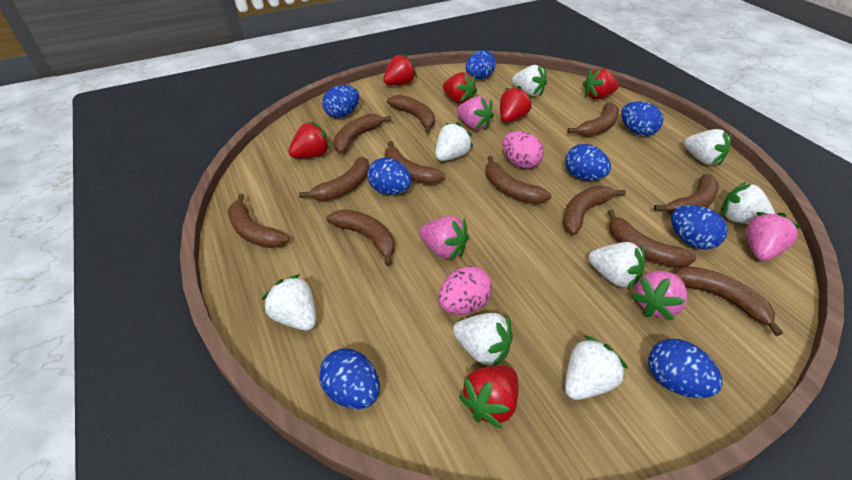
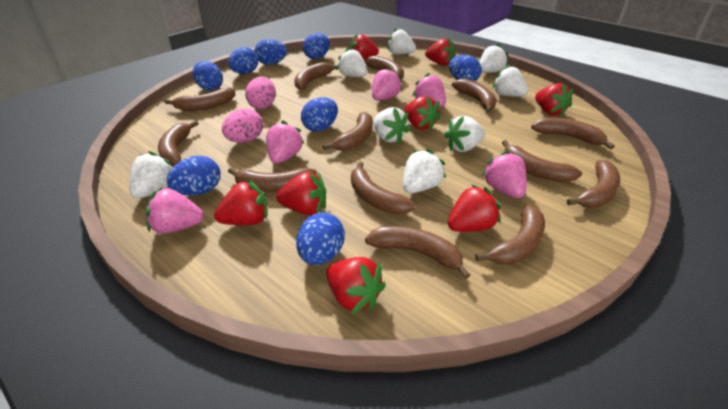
brown banana: [228,194,290,248] [299,156,369,201] [326,209,395,266] [334,114,392,153] [385,141,445,184] [387,95,435,133] [485,156,552,204] [563,186,626,235] [567,102,619,137] [608,209,696,268] [654,174,719,215] [674,266,783,336] = 12 -> [158,120,199,167] [164,87,235,111] [228,168,317,192] [294,62,337,90] [323,112,373,151] [351,162,416,214] [364,56,404,80] [365,226,470,279] [452,79,497,113] [475,205,545,265] [502,140,582,182] [531,117,615,149] [567,160,620,208] = 13
pink strawberry: [419,216,469,260] [457,96,494,130] [631,271,687,320] [746,212,801,261] = 4 -> [146,188,204,234] [266,120,304,164] [372,67,403,100] [412,73,446,107] [481,151,527,198] = 5
red strawberry: [288,122,331,158] [383,53,417,85] [443,72,477,104] [459,366,519,429] [500,86,533,122] [583,68,619,99] = 6 -> [214,180,268,225] [276,172,326,215] [326,257,386,314] [350,33,379,60] [404,96,441,131] [425,38,455,66] [448,185,501,232] [535,83,573,116] = 8

